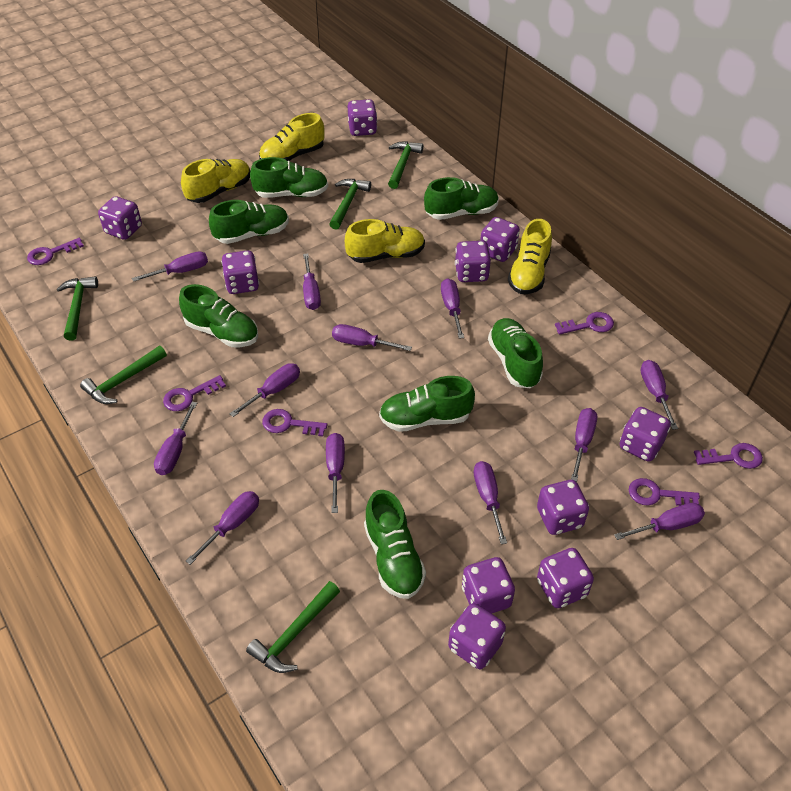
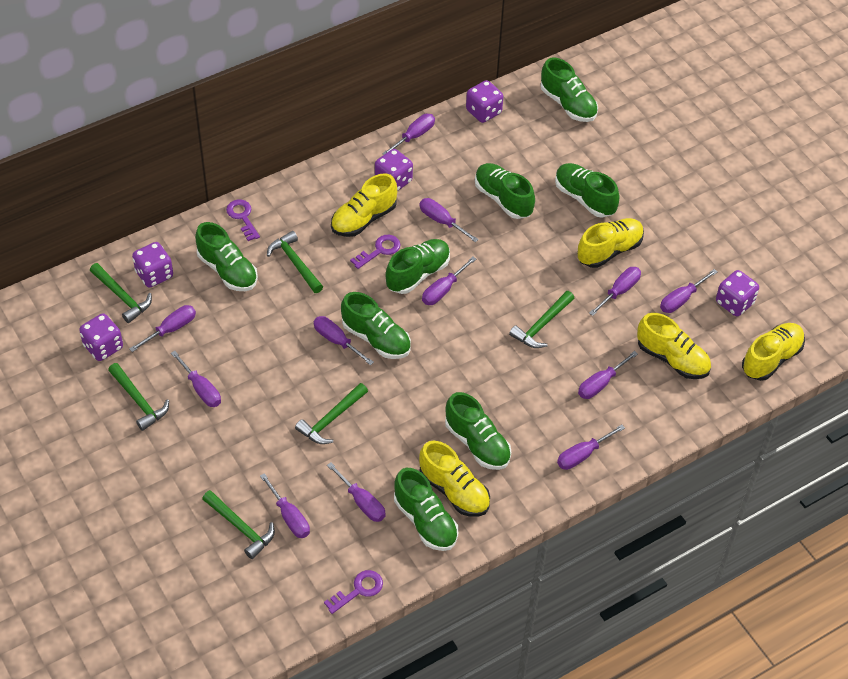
green hammer: [57,276,98,341] [80,346,167,404] [246,581,340,673] [329,179,371,230] [388,141,423,189] = 5 -> [90,263,152,323] [108,363,169,431] [202,490,275,559] [267,231,323,293] [295,383,368,444] [509,291,574,348] = 6
green shoe: [179,284,258,347] [209,200,289,244] [250,157,328,198] [364,490,426,599] [379,376,475,432] [424,177,499,220] [488,318,543,388] = 7 -> [195,222,258,291] [341,292,411,359] [386,239,450,294] [394,468,458,551] [445,392,511,470] [475,163,535,219] [541,58,598,122] [555,163,620,218] = 8
purple dice: [98,196,142,240] [221,250,259,294] [348,99,377,136] [448,603,506,669] [455,241,491,282] [462,557,515,613] [480,217,520,262] [537,480,589,535] [537,548,594,608] [620,407,671,462] = 10 -> [79,313,123,361] [132,242,173,288] [375,149,413,191] [466,80,503,123] [716,270,759,316] = 5
purple key: [27,238,84,265] [163,375,226,411] [262,409,327,436] [555,312,614,335] [629,478,700,506] [694,443,763,469] = 6 -> [226,200,260,241] [324,570,383,614] [350,235,401,269] = 3
yellow shoe: [181,159,250,203] [259,113,325,161] [345,219,425,263] [508,219,552,294] = 4 -> [331,173,397,237] [419,441,490,517] [577,218,644,268] [637,313,711,379] [742,323,805,381] = 5

